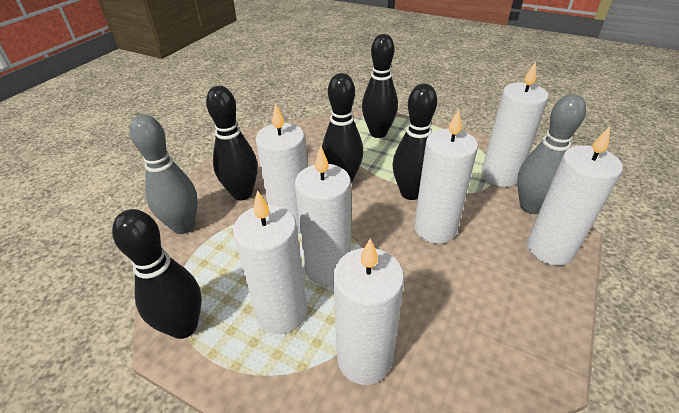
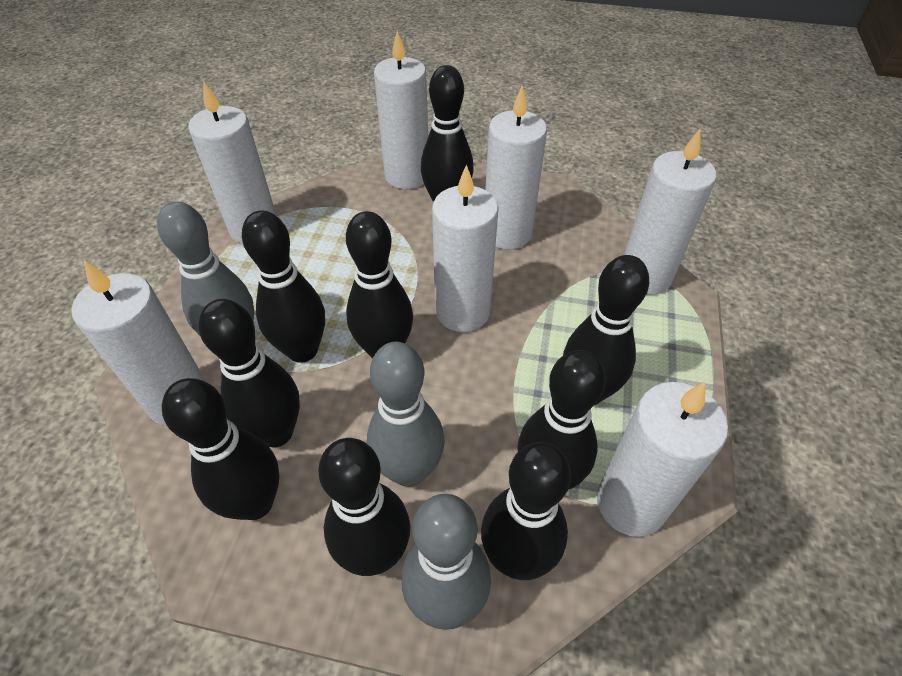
black bowling pin: [112,209,202,339] [206,86,258,200] [322,73,364,183] [362,34,398,138] [392,84,437,200] = 5 -> [162,378,279,520] [199,299,300,447] [242,210,325,363] [318,438,410,576] [346,211,413,359] [421,65,474,202] [481,442,571,580] [517,350,606,490] [563,255,649,405] = 9
grey bowling pin: [130,115,198,234] [517,94,586,214] = 2 -> [157,202,254,336] [367,342,445,487] [401,494,491,630] = 3

